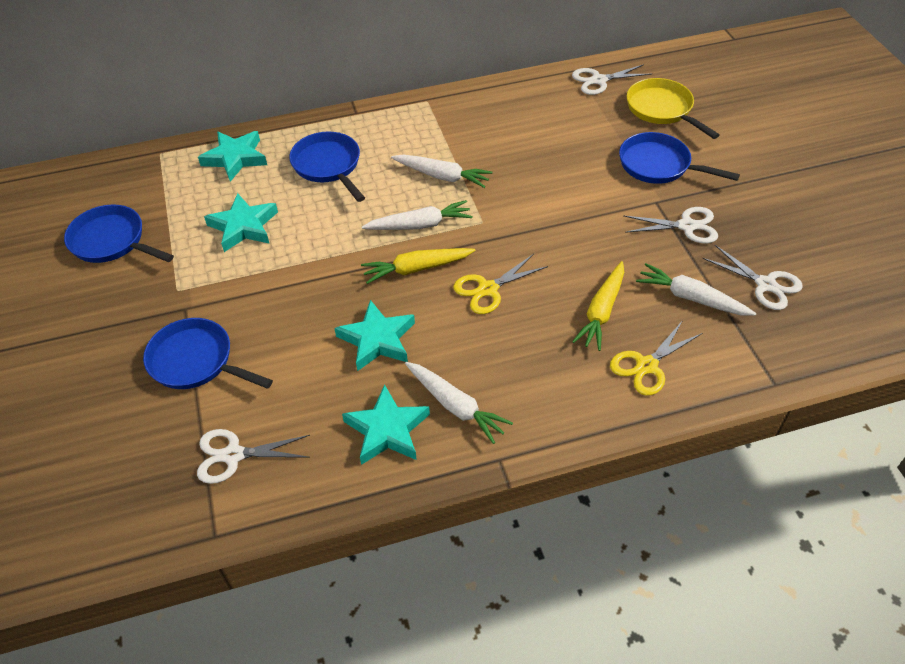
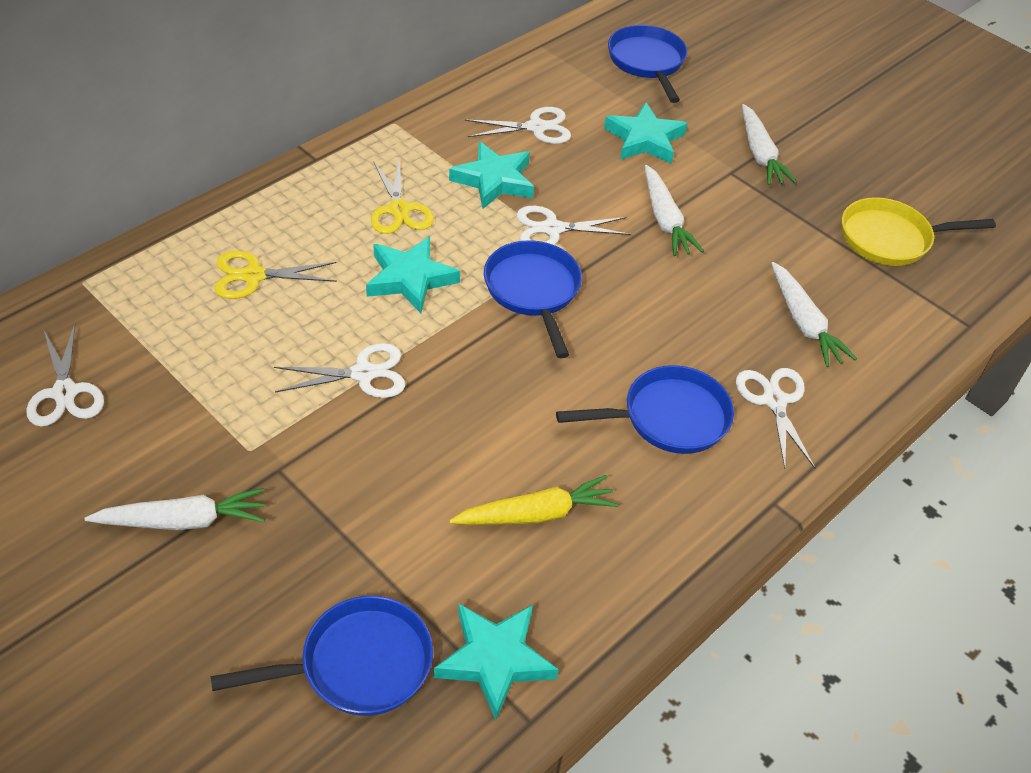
white scissors: [197,429,310,484] [572,64,652,95] [623,207,718,243] [702,245,802,310] = 4 -> [26,324,104,427] [274,343,405,398] [465,107,571,144] [517,206,631,245] [736,368,815,468] = 5
yellow carrot: [361,248,476,284] [572,261,624,351] = 2 -> [449,475,619,525] = 1

